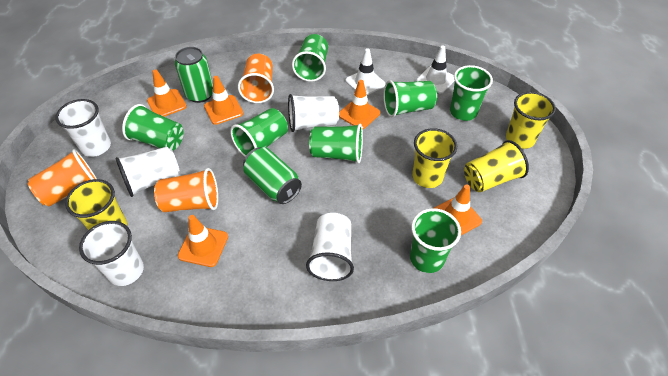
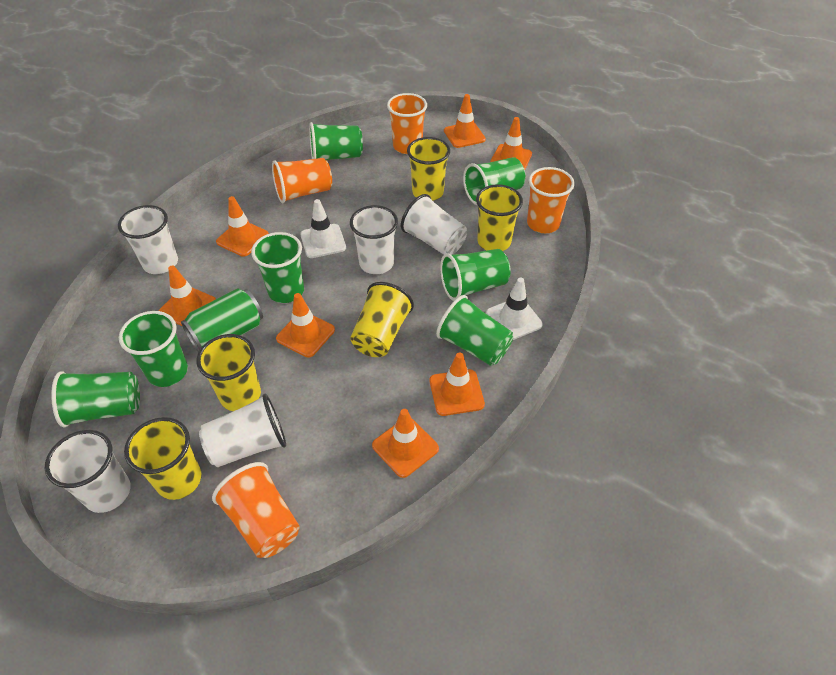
green can: [175,47,213,103] [243,147,302,204] = 2 -> [181,288,263,352] = 1
orange cup: [28,149,97,207] [154,168,218,212] [238,54,274,103] = 3 -> [212,462,300,558] [272,158,332,203] [387,93,427,154] [527,167,574,233] = 4
orange traffic cone: [147,69,187,117] [178,215,228,267] [204,76,244,125] [339,80,380,129] [434,184,482,235] = 5 -> [159,266,216,326] [216,196,269,257] [276,293,335,358] [372,409,439,478] [430,352,485,416] [444,94,486,148] [490,117,532,170] = 7
yellow cup: [65,179,127,230] [412,128,457,188] [464,140,529,192] [506,92,556,149] = 4 -> [124,417,202,500] [197,334,261,411] [350,282,414,357] [407,137,450,201] [476,184,523,251] = 5

